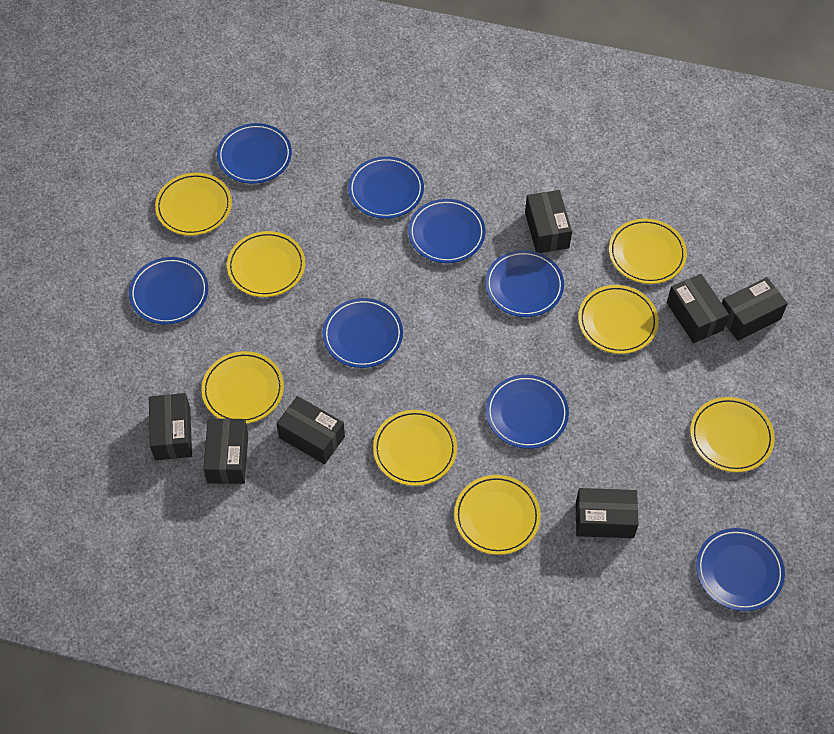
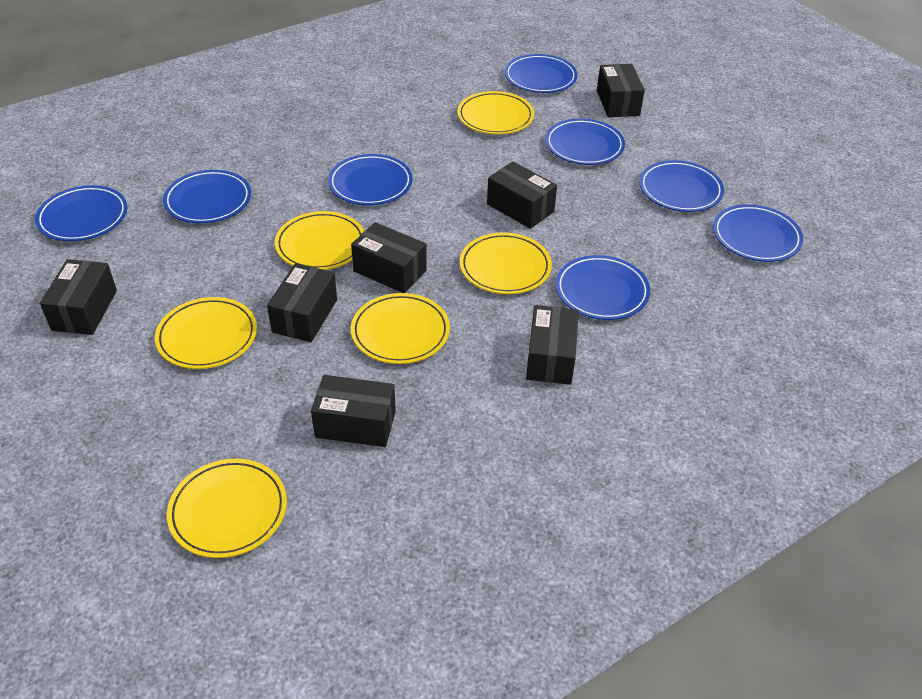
yellow plate: [155,173,232,236] [201,351,284,424] [227,231,305,297] [373,410,457,486] [454,475,541,555] [578,285,659,354] [609,218,687,284] [690,397,775,472] = 8 -> [155,297,257,369] [167,459,287,558] [275,211,364,270] [351,293,450,364] [457,91,534,135] [460,233,552,294] = 6

